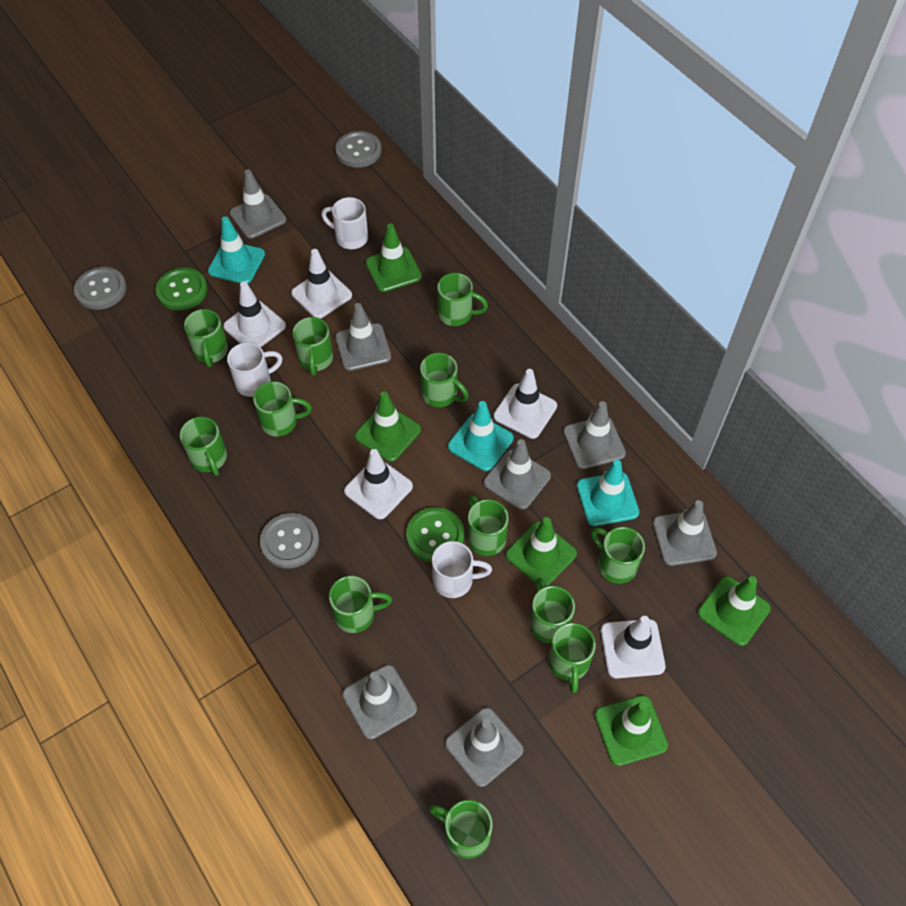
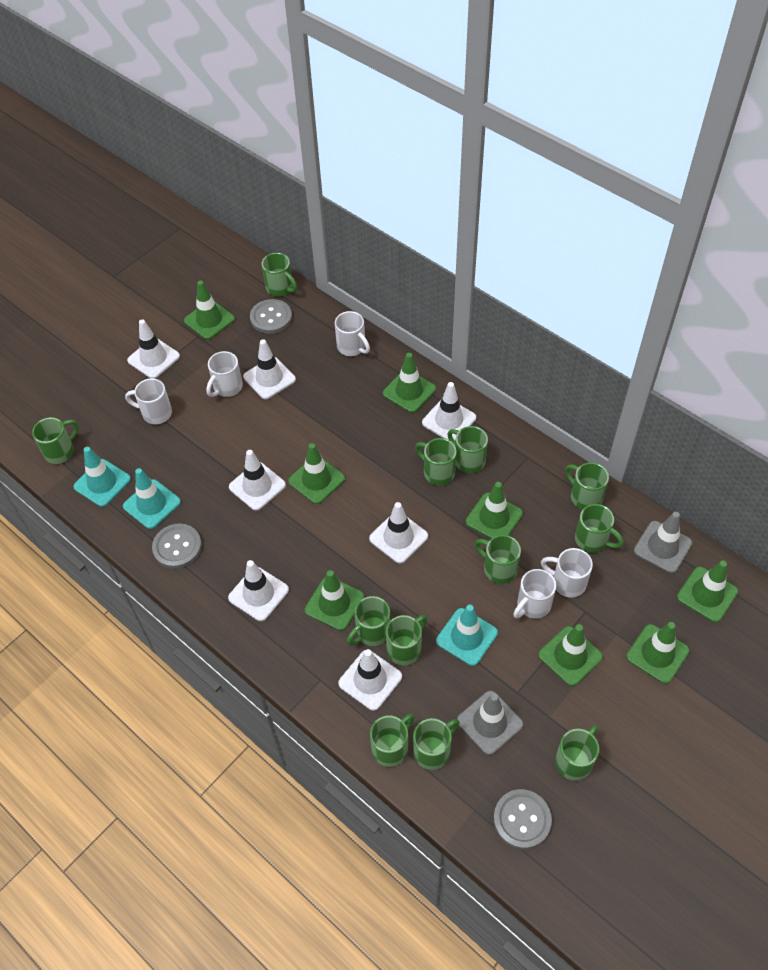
green button: [155,267,207,311] [406,507,464,562] = 2 -> none = 0
green traffic cone: [355,391,421,462] [365,224,422,292] [506,517,577,586] [595,695,668,766] [698,576,771,646] = 5 -> [184,281,235,340] [288,443,345,504] [305,570,364,631] [383,353,436,413] [466,482,523,539] [538,624,603,686] [626,622,689,684] [677,560,738,622] = 8
grey traffic cone: [230,170,286,239] [335,303,391,371] [342,665,417,739] [445,708,523,787] [484,439,551,510] [563,401,626,469] [653,500,717,566] = 7 -> [457,691,523,755] [634,512,692,573] = 2
white mug: [227,342,282,397] [321,197,368,249] [432,541,492,598] = 3 -> [125,378,172,424] [206,351,243,397] [335,311,370,356] [513,569,556,619] [541,548,593,598] = 5
white traffic cone: [223,281,286,347] [291,249,352,319] [344,449,413,519] [493,369,557,439] [601,616,666,679] = 5 -> [127,319,180,379] [228,560,289,621] [229,450,286,511] [243,339,296,399] [338,649,402,711] [369,502,428,564] [422,382,476,442] = 7

